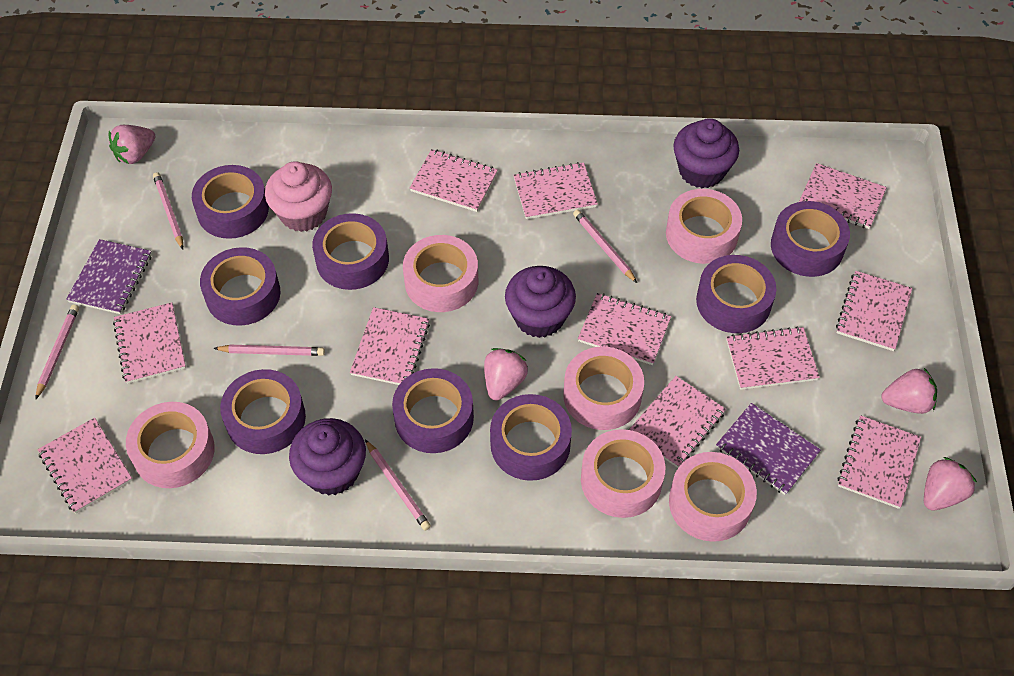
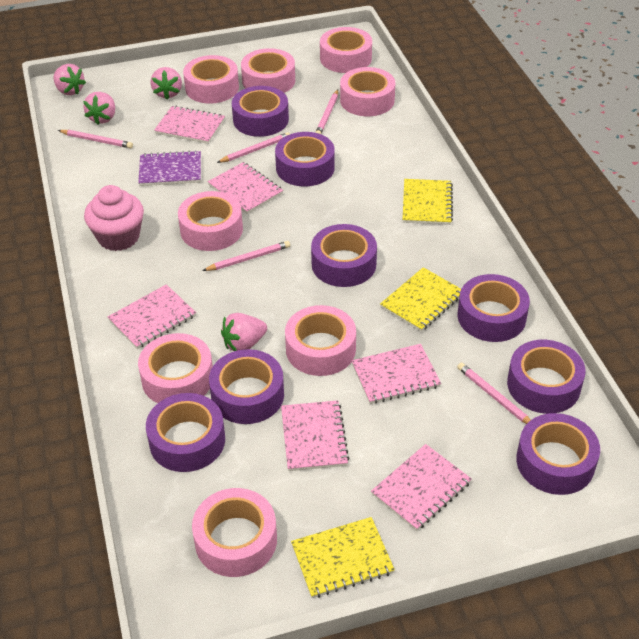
pink notebook: [38,418,133,514] [113,302,186,384] [350,307,430,385] [410,149,498,212] [514,162,598,219] [578,293,671,365] [629,376,726,468] [726,327,820,390] [799,163,887,229] [836,271,912,351] [837,415,921,509] = 11 -> [108,284,196,349] [154,106,225,144] [208,162,283,214] [281,400,349,471] [352,344,441,404] [371,444,472,531] = 6
pink tape: [126,402,215,488] [403,235,478,312] [563,347,644,430] [581,429,665,518] [666,189,742,264] [669,452,757,542] = 6 -> [138,333,213,403] [178,191,243,251] [183,55,239,104] [192,488,277,577] [241,48,295,93] [285,305,356,376] [320,27,372,73] [340,67,395,116] = 8
purple cupcake: [289,418,366,496] [505,266,576,338] [673,118,739,188] = 3 -> none = 0
purple notebook: [66,239,152,314] [716,403,821,495] = 2 -> [138,150,201,186] = 1
yellow notebook: none = 0 -> [291,517,395,598] [380,267,461,332] [403,179,453,225] = 3

